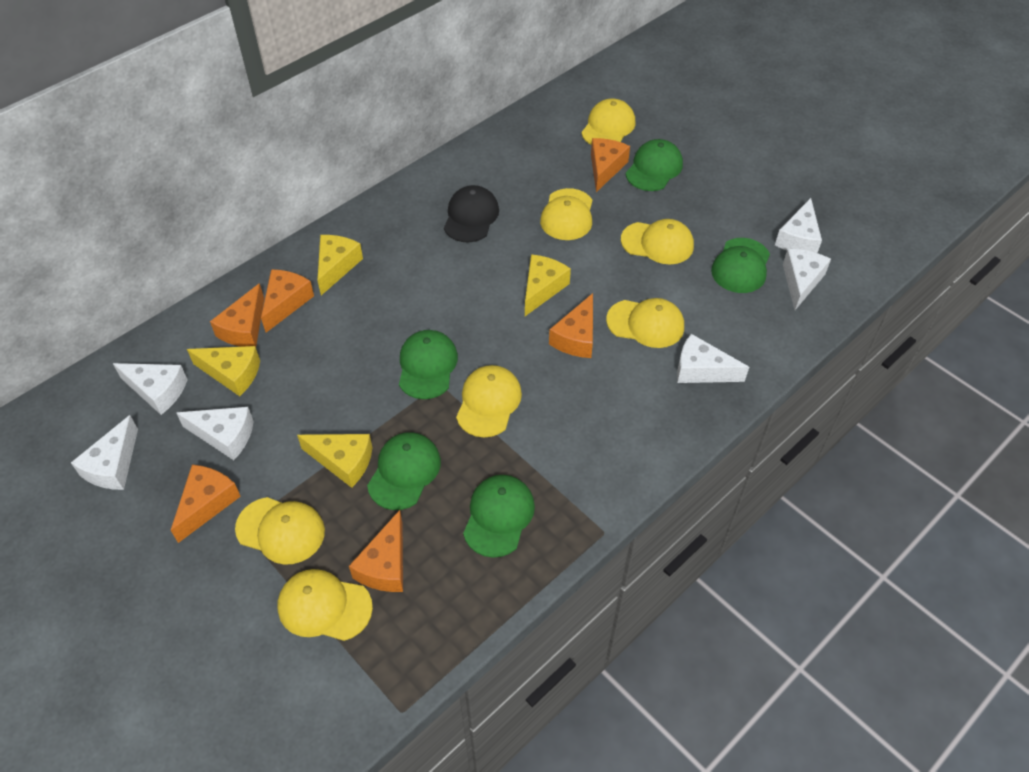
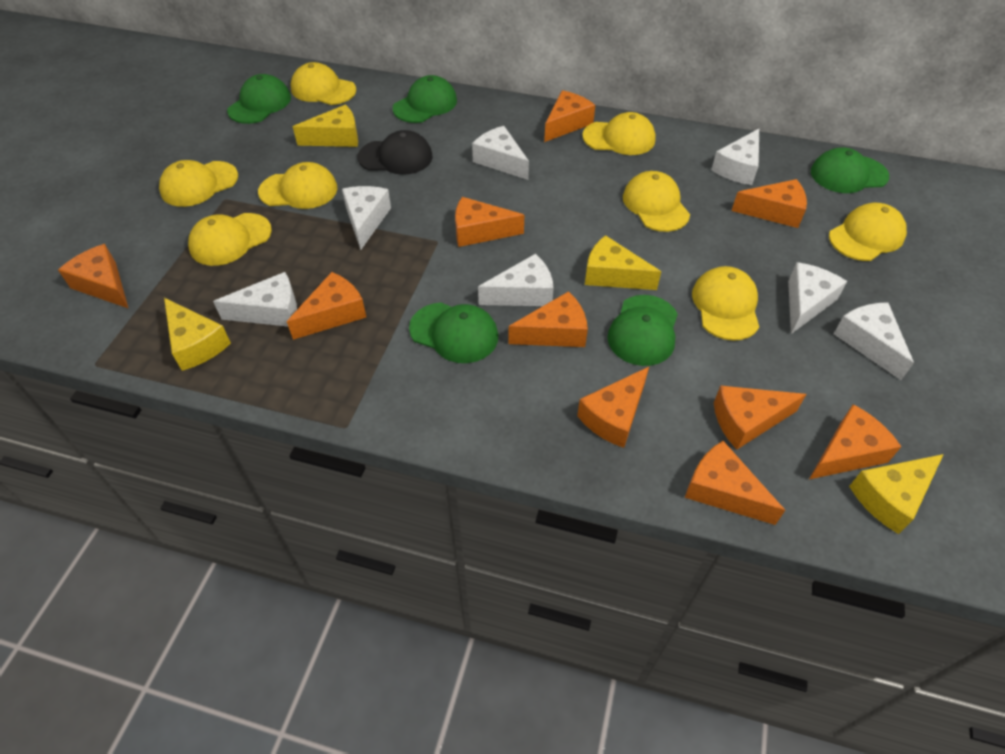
orange cheese: [171,465,241,543] [210,283,264,347] [261,269,314,333] [349,510,403,592] [549,293,593,358] [591,138,630,192] = 6 -> [58,244,129,309] [287,272,366,340] [455,197,524,247] [508,291,588,347] [544,90,595,142] [577,367,649,448] [685,441,785,525] [714,386,807,450] [732,179,807,228] [809,404,902,479] = 10
white cheese: [71,415,138,490] [113,363,188,415] [176,407,254,460] [677,334,749,383] [775,198,822,253] [783,249,831,310] = 6 -> [213,272,297,327] [342,186,391,250] [472,126,529,180] [478,254,554,306] [711,129,759,185] [788,262,847,334] [834,302,914,380] = 7
yellow cap: [235,497,325,565] [278,569,373,641] [456,365,522,437] [540,188,592,240] [581,98,635,145] [606,298,684,348] [621,219,694,264] = 7 -> [159,160,238,207] [188,213,272,266] [258,162,337,209] [291,62,356,105] [582,112,656,155] [623,171,690,232] [692,266,759,341] [829,203,907,261] = 8

